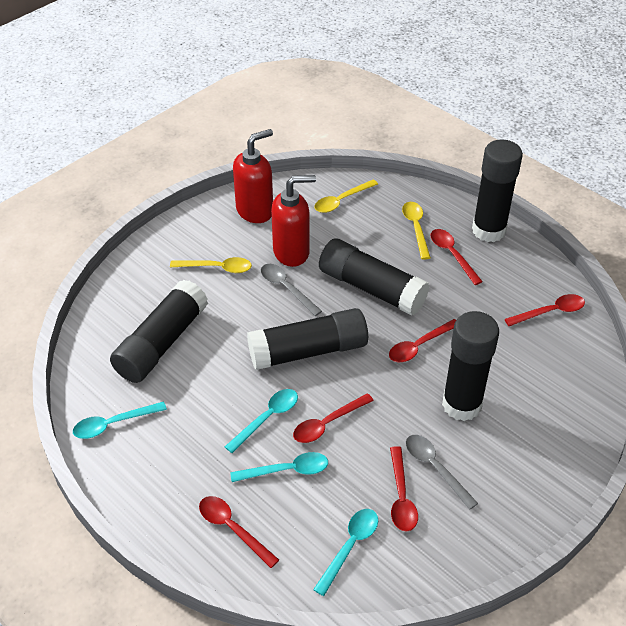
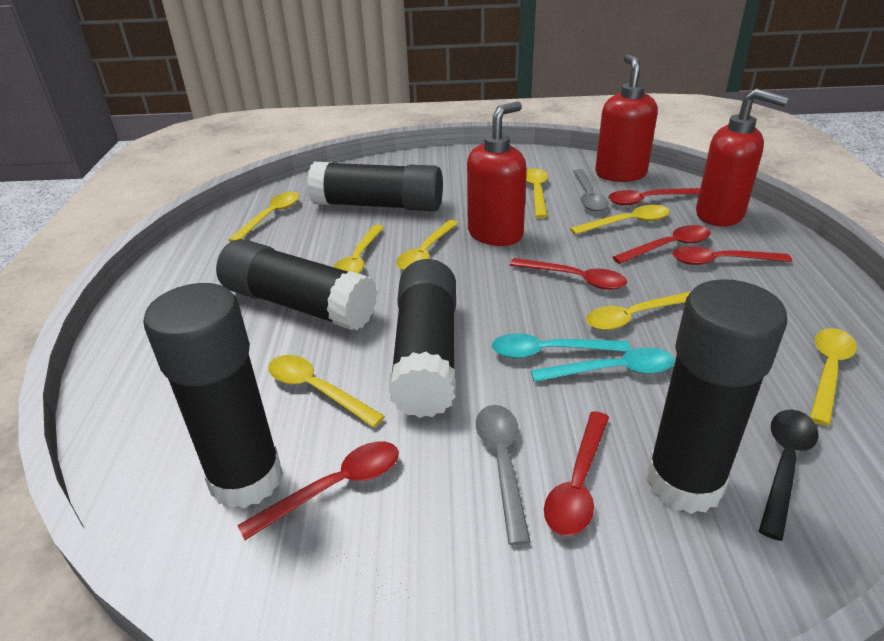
black spoon: none = 0 -> [759,409,818,541] = 1
red soap dispenser: [233,129,273,223] [271,175,316,267] = 2 -> [467,101,527,246] [595,54,658,182] [696,89,789,226] = 3
turquoise spoon: [73,401,167,439] [225,389,298,453] [230,452,328,482] [313,509,378,596] = 4 -> [492,333,631,358] [531,347,675,382] = 2
yellow spoon: [170,257,252,273] [314,180,378,213] [402,202,431,260] = 3 -> [228,192,299,242] [268,355,385,427] [333,225,384,274] [396,220,458,270] [526,168,548,218] [570,205,670,235] [586,291,691,330] [810,328,857,426] = 8

